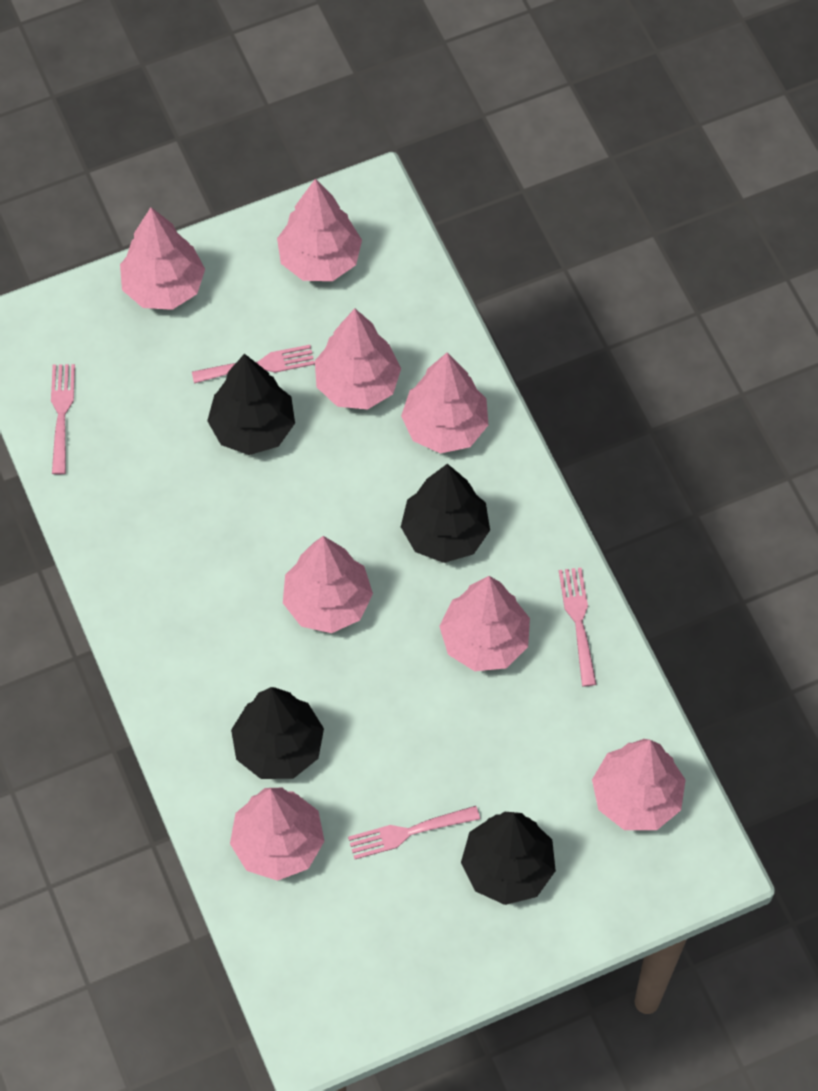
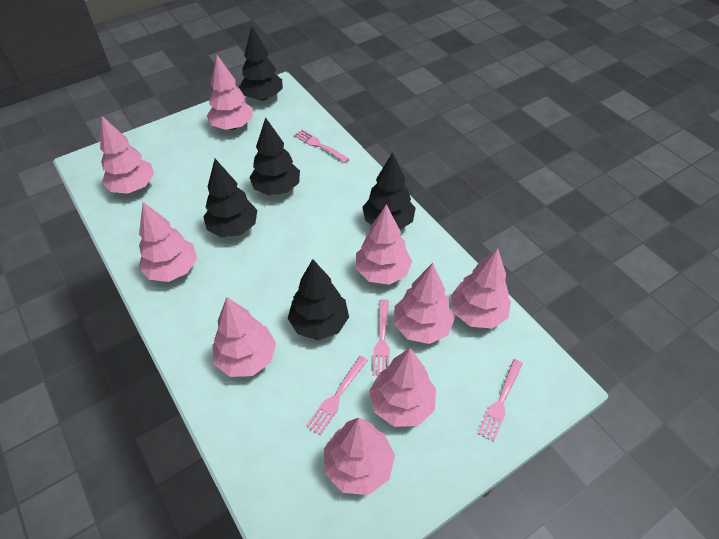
black tree: [207,354,295,455] [231,687,324,779] [401,464,490,563] [461,812,556,905] = 4 -> [203,159,257,237] [239,26,283,101] [249,117,300,195] [288,259,349,340] [362,152,416,230] = 5
pink tree: [120,207,205,310] [230,788,324,881] [277,179,362,281] [283,536,373,633] [315,309,401,409] [401,352,488,453] [439,576,530,671] [592,739,686,830] = 8 -> [100,116,154,194] [139,202,197,282] [207,55,252,130] [213,297,276,377] [324,418,395,495] [356,204,412,285] [369,348,436,427] [394,263,455,344] [451,248,511,329] = 9

